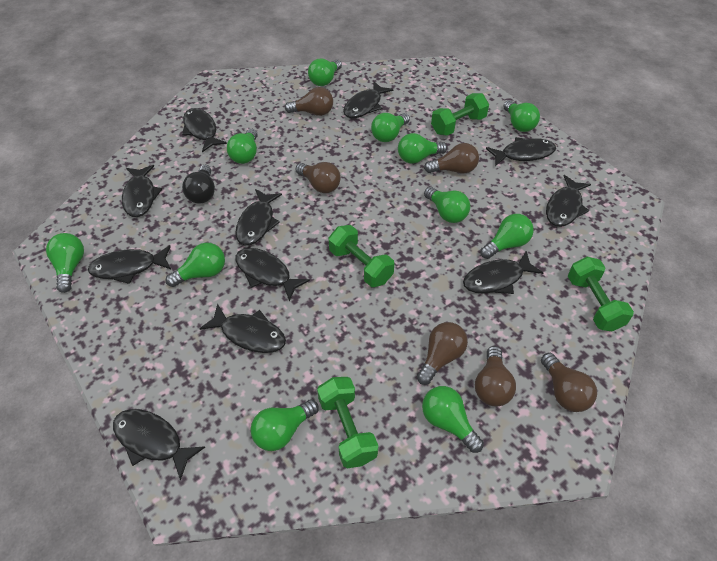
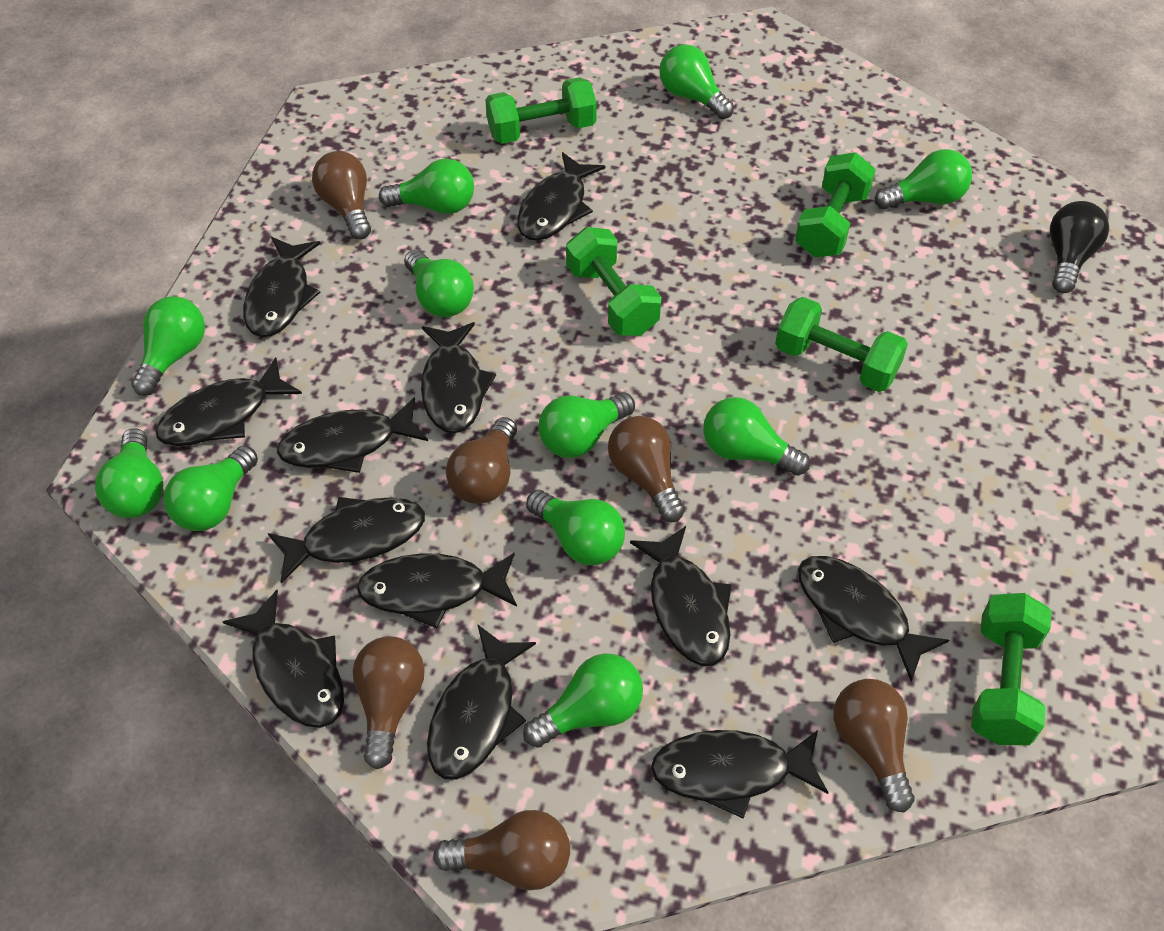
black fish: [88,245,171,284] [113,409,205,481] [122,165,162,217] [182,108,227,152] [199,303,286,353] [235,189,282,246] [235,248,310,302] [343,81,393,118] [463,251,543,294] [486,137,556,166] [546,175,591,227] = 11 -> [155,357,302,446] [223,590,344,728] [243,237,321,337] [268,497,425,583] [277,397,428,473] [356,553,517,628] [421,322,496,433] [427,624,536,780] [517,152,605,241] [630,526,732,666] [651,730,829,819] [798,556,949,682] = 12
green dumbbell: [317,377,378,468] [328,225,394,287] [431,93,489,136] [568,257,634,331] = 4 -> [485,77,597,144] [566,227,661,336] [775,297,908,392] [795,152,876,257] [971,593,1052,745] = 5

